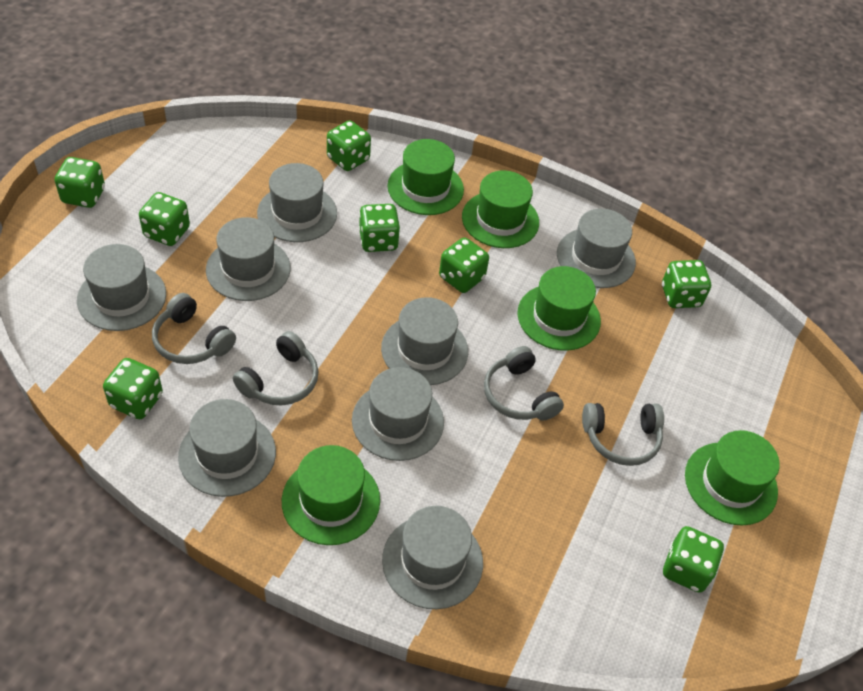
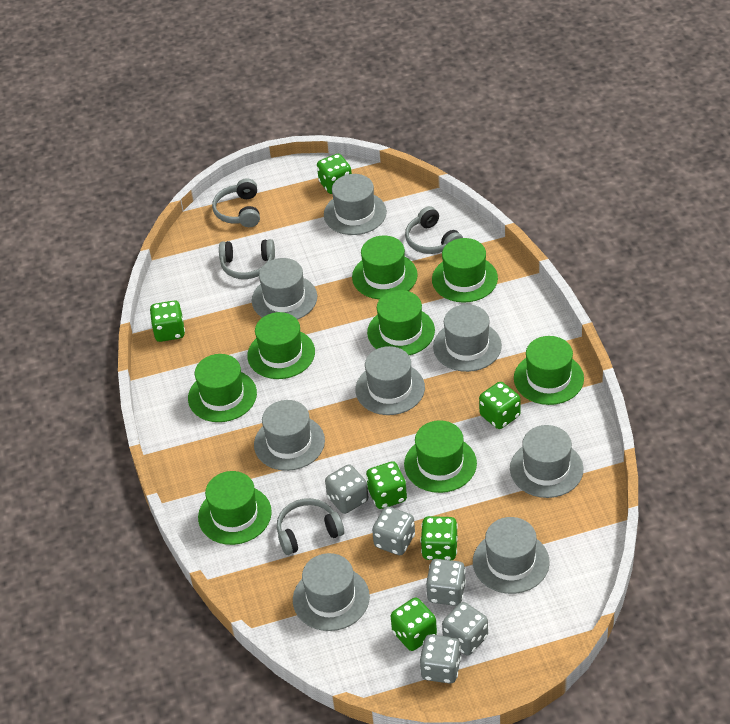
green dice: [55,157,105,208] [103,358,163,419] [139,192,190,246] [327,120,371,171] [359,204,400,252] [439,237,489,293] [662,260,711,308] [663,526,724,593] = 8 -> [150,301,185,342] [317,154,352,194] [366,461,407,509] [391,598,437,651] [420,516,458,560] [479,382,520,429] = 6
green hat: [282,445,380,545] [387,139,464,215] [462,170,539,248] [517,266,601,351] [685,430,780,525] = 5 -> [188,354,257,422] [198,471,272,545] [247,312,315,379] [352,236,418,299] [367,290,435,355] [404,420,477,493] [432,238,498,303] [514,336,584,405] = 8
grey dice: none = 0 -> [325,464,368,514] [372,506,415,555] [420,634,461,684] [426,559,466,606] [442,602,488,656] = 5

